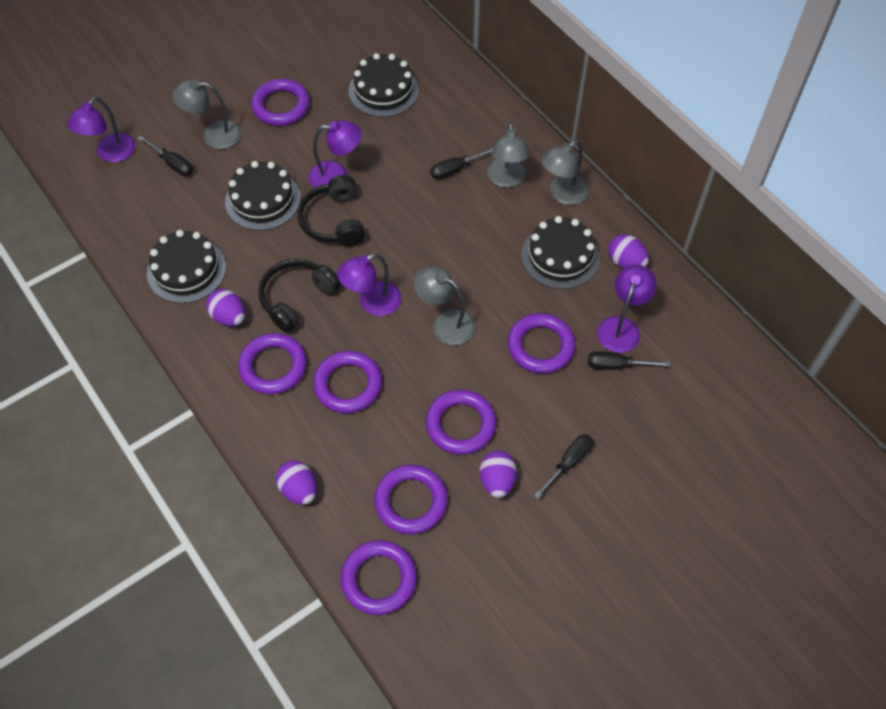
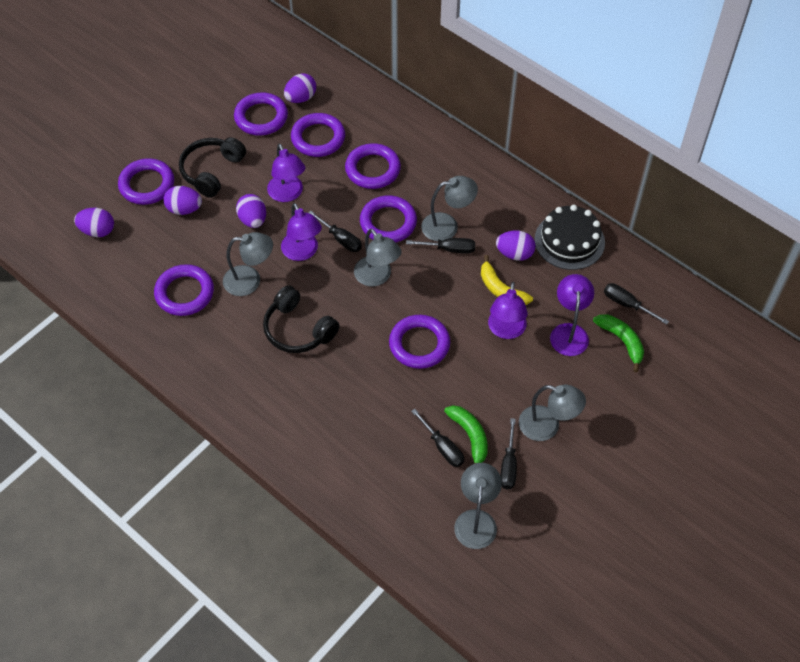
black cake: [147,230,226,303] [225,161,301,230] [349,53,419,117] [522,216,600,289] = 4 -> [535,205,605,270] = 1
black screwdriver: [138,136,193,176] [430,147,494,179] [534,434,593,499] [588,351,670,370] = 4 -> [308,211,362,252] [406,238,475,254] [411,409,464,467] [500,418,517,489] [604,283,669,325] = 5
green banana: none = 0 -> [444,405,488,464] [593,314,644,372] = 2
grey lamp: [172,79,241,149] [414,266,475,345] [487,122,530,187] [541,140,589,205] = 4 -> [223,232,273,296] [354,229,401,287] [421,176,478,241] [454,463,502,549] [519,385,586,441] = 5
purple egg: [206,289,245,326] [276,460,317,505] [480,450,517,498] [608,234,649,269] = 4 -> [74,208,114,237] [163,186,202,215] [236,194,266,228] [284,73,316,103] [496,230,536,261] = 5
yellow banana: none = 0 -> [481,255,533,305] = 1

